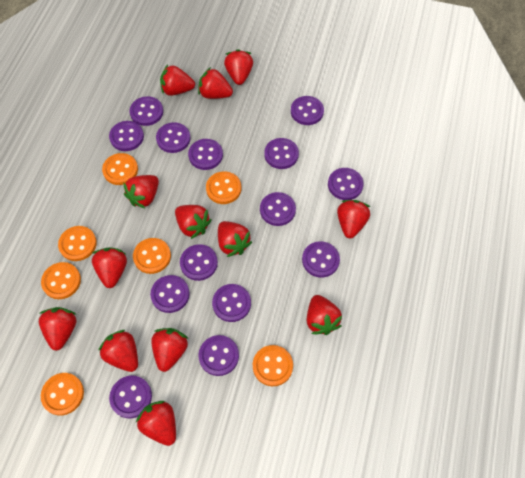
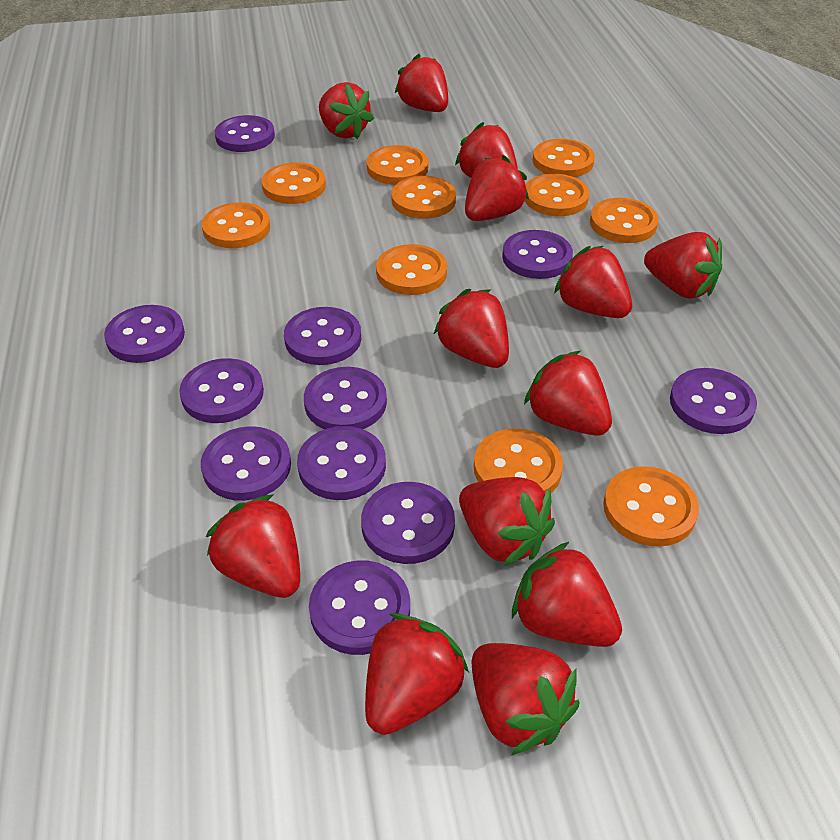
orange button: [41,262,81,299] [41,373,84,415] [58,226,97,261] [102,153,138,185] [133,238,171,274] [206,171,241,204] [253,345,293,386] = 7 -> [202,202,270,248] [262,162,326,204] [367,145,428,185] [376,244,447,295] [391,176,456,219] [474,428,563,493] [525,174,589,216] [533,139,595,177] [590,198,658,243] [603,466,699,547] = 10
purple button: [109,121,144,151] [109,375,152,418] [129,96,163,126] [150,275,190,313] [156,122,190,153] [180,244,218,281] [188,139,223,170] [198,335,239,376] [212,284,251,322] [260,192,296,226] [264,138,299,169] [291,96,324,125] [302,241,340,277] [328,168,364,200] = 14 -> [104,305,185,363] [179,358,264,423] [201,426,291,501] [215,115,275,152] [284,307,361,365] [297,426,386,500] [304,367,387,429] [309,560,410,655] [361,482,455,564] [502,230,573,279] [670,368,757,434] = 11

